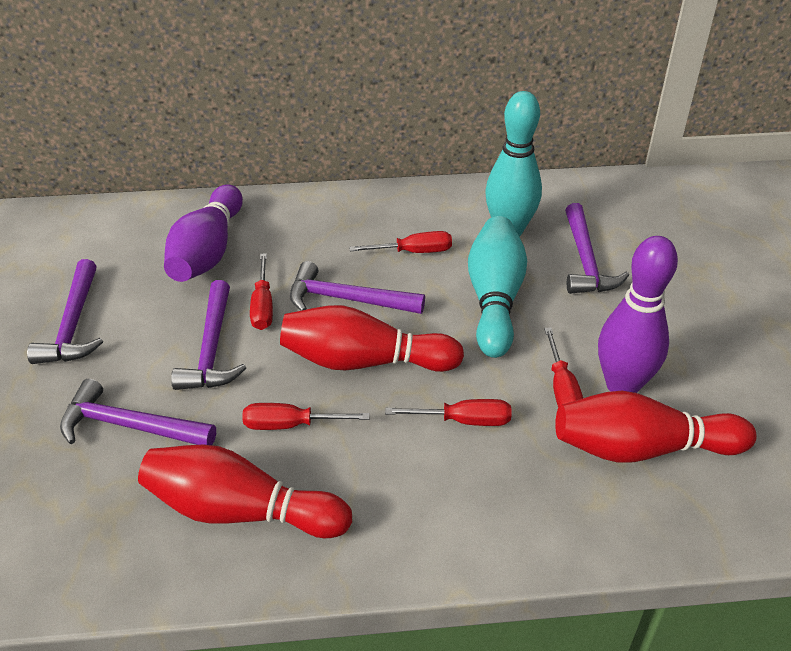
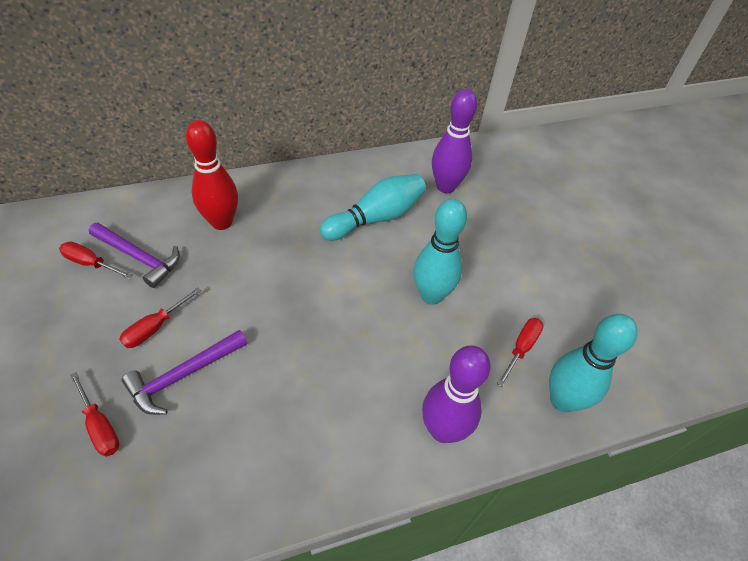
purple hammer: [27,259,103,364] [60,379,216,445] [171,280,246,390] [290,261,425,314] [565,203,629,294] = 5 -> [89,223,180,288] [122,330,247,415] = 2
red bowling pin: [138,445,352,538] [280,305,464,372] [555,391,757,463] = 3 -> [186,120,238,230] = 1
red screwdriver: [242,403,370,430] [250,253,273,330] [349,231,452,253] [385,399,512,426] [544,327,583,408] = 5 -> [59,242,133,279] [70,372,119,457] [119,288,202,348] [497,318,543,387] = 4
turquoise bowling pin: [468,216,527,358] [485,91,542,237] = 2 -> [320,174,426,241] [414,199,467,305] [549,314,638,412] = 3

